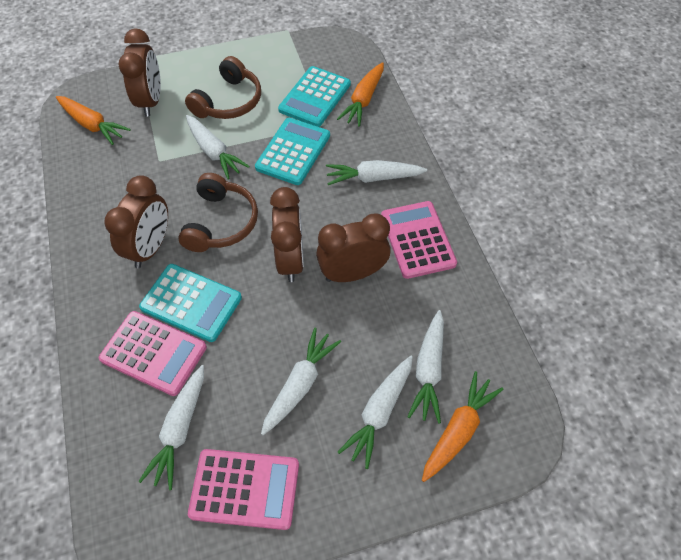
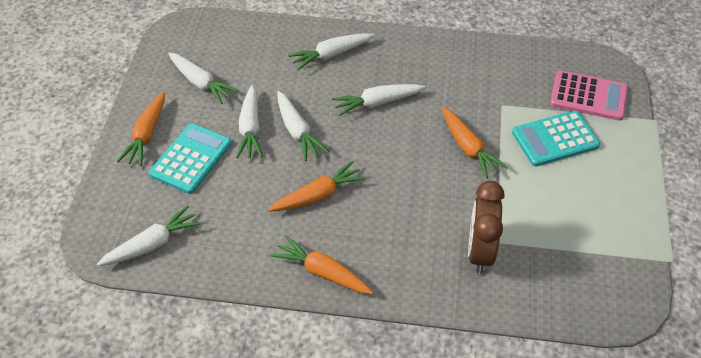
brown clock: [104,175,168,268] [118,28,161,117] [270,187,304,282] [316,213,391,282] = 4 -> [468,181,505,274] = 1
brown headphones: [178,173,258,252] [185,56,261,119] = 2 -> none = 0
orange carrot: [56,96,131,145] [337,62,384,127] [422,371,504,482] = 3 -> [117,92,165,166] [268,161,366,211] [271,235,373,294] [442,107,508,179] = 4
pink calculator: [99,311,207,396] [188,449,299,530] [381,201,457,279] = 3 -> [550,71,628,121] = 1
turquoise calculator: [139,264,242,342] [255,118,330,185] [278,66,351,127] = 3 -> [149,123,232,194] [512,111,600,166] = 2

